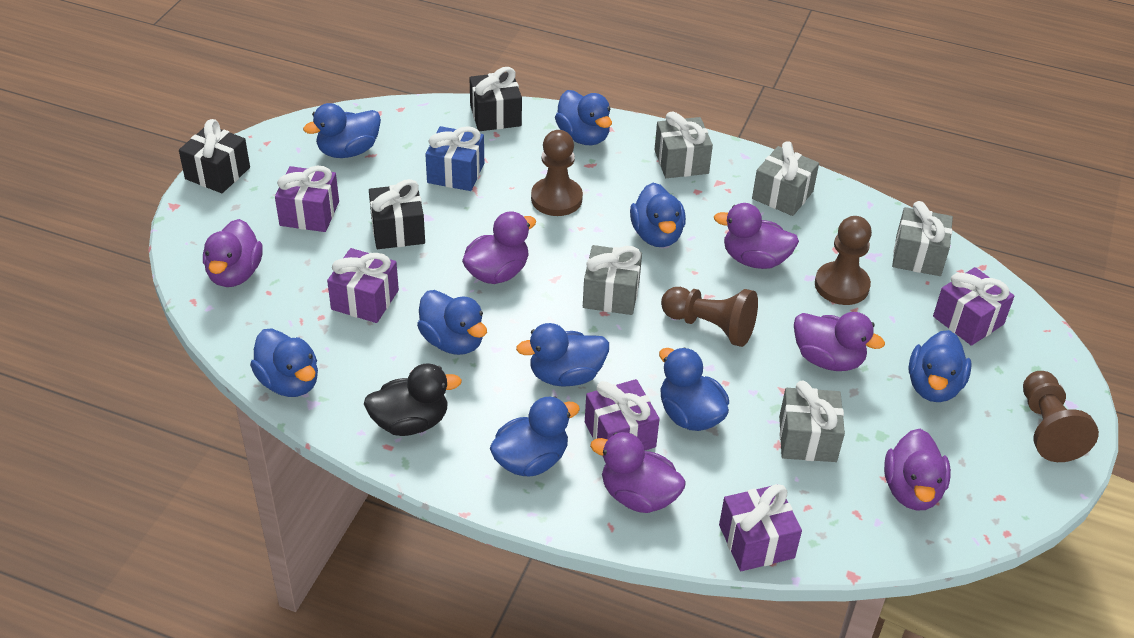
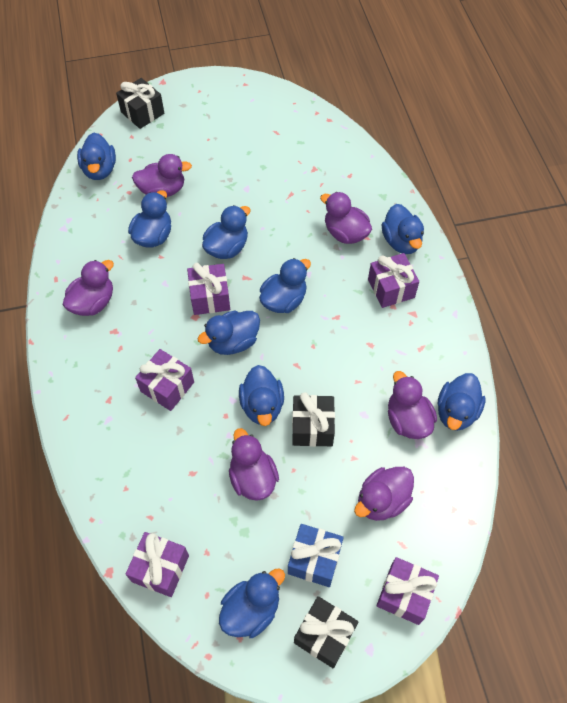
black duck: [364,363,462,436] = 1 -> none = 0
brown pawn: [531,130,583,216] [661,287,758,347] [815,216,872,305] [1023,371,1099,462] = 4 -> none = 0
grey gift: [583,245,642,315] [654,111,713,178] [752,141,819,216] [779,381,845,462] [892,201,953,276] = 5 -> none = 0

